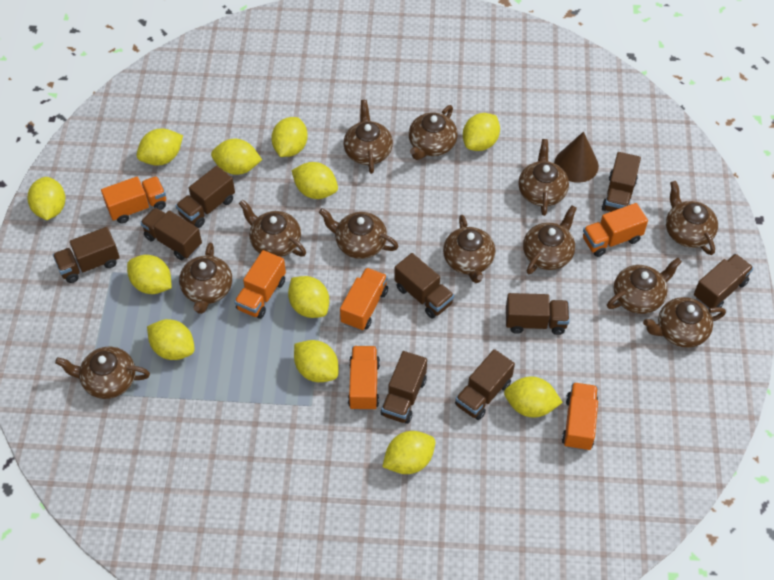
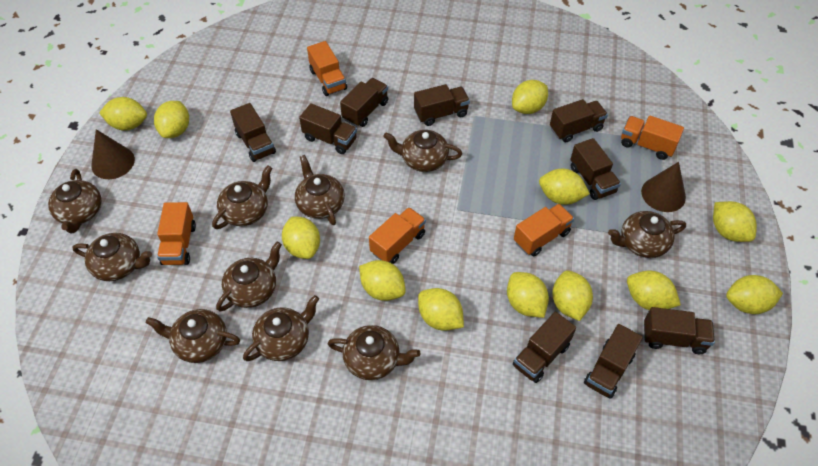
brown cone: [554,132,599,183] = 1 -> [91,129,135,179] [641,162,686,212] = 2
brown teapot: [55,347,150,399] [179,243,232,314] [239,200,306,257] [319,208,399,259] [344,100,393,174] [409,105,458,160] [443,215,496,283] [518,139,569,216] [523,205,577,274] [607,258,682,314] [643,297,726,348] [666,181,718,255] = 12 -> [48,169,101,233] [72,233,152,281] [145,309,240,363] [212,165,272,229] [216,242,282,311] [243,295,319,361] [295,155,345,225] [328,325,421,380] [383,130,462,172] [608,211,686,258] = 10
orange truck: [101,176,166,224] [234,250,286,319] [340,268,388,331] [348,346,380,411] [562,382,598,451] [583,203,648,257] = 6 -> [157,202,196,265] [307,41,347,96] [369,207,426,264] [514,204,574,256] [621,115,684,160] = 5

